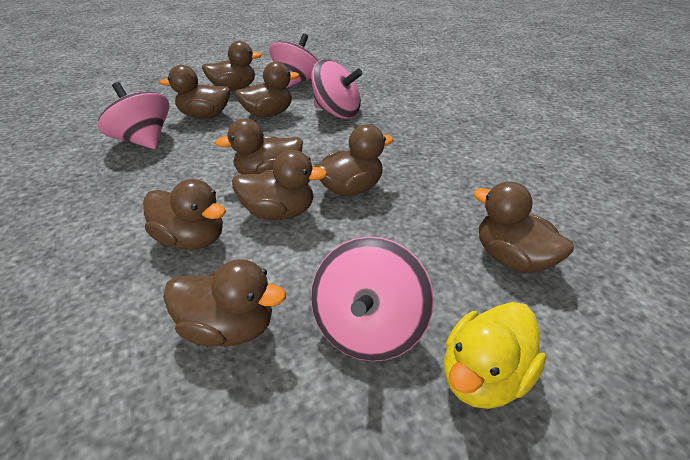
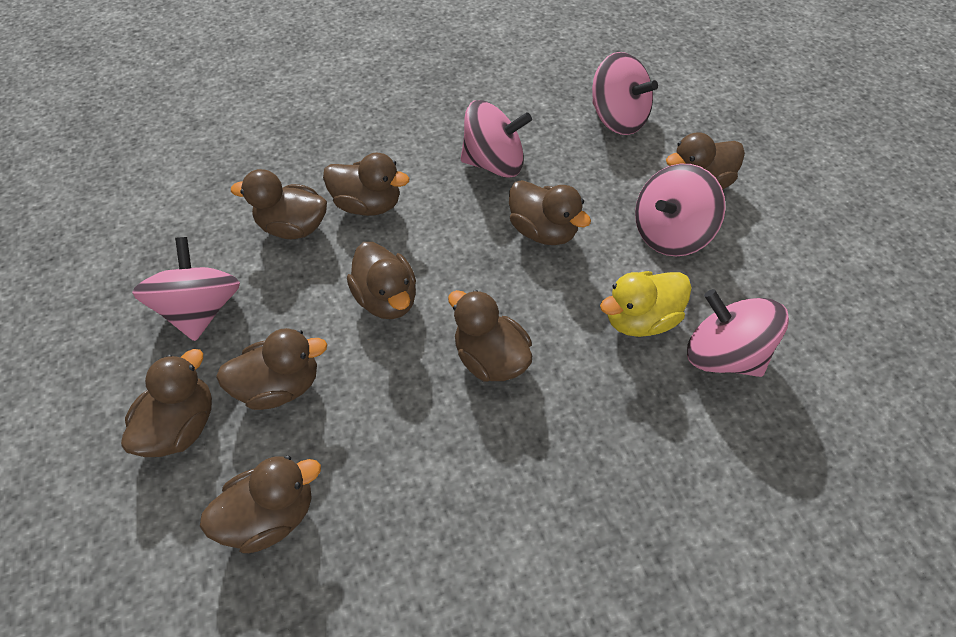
pink spinning top: [98,82,169,149] [269,33,318,88] [311,59,363,119] [311,236,434,361] = 4 -> [132,237,240,341] [461,100,532,178] [592,52,658,135] [635,164,726,256] [687,289,789,377] = 5

